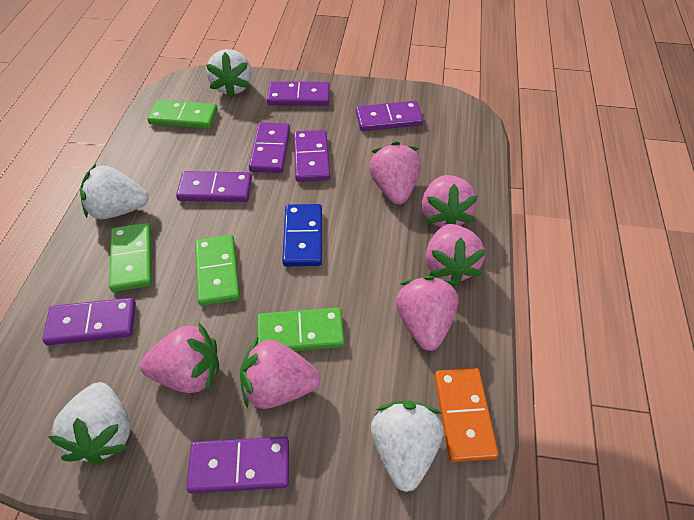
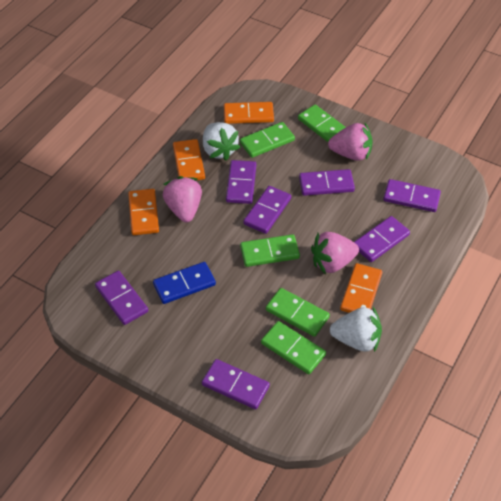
green domino: [109,223,152,292] [148,100,217,129] [195,235,240,306] [257,308,344,351] = 4 -> [240,122,295,158] [240,234,300,267] [261,321,326,374] [266,288,330,337] [298,105,346,142] = 5
orange domino: [434,368,498,462] = 1 -> [128,189,159,235] [173,139,205,180] [224,102,274,124] [340,263,382,313] = 4
pink strawberry: [140,323,219,393] [240,336,320,409] [369,142,421,204] [396,276,459,351] [422,175,478,227] [426,224,486,286] = 6 -> [163,176,202,222] [311,232,359,274] [328,123,373,161] = 3
white strawberry: [48,382,130,465] [80,164,148,219] [206,49,252,98] [371,400,444,492] = 4 -> [203,122,241,161] [330,307,382,352] = 2

